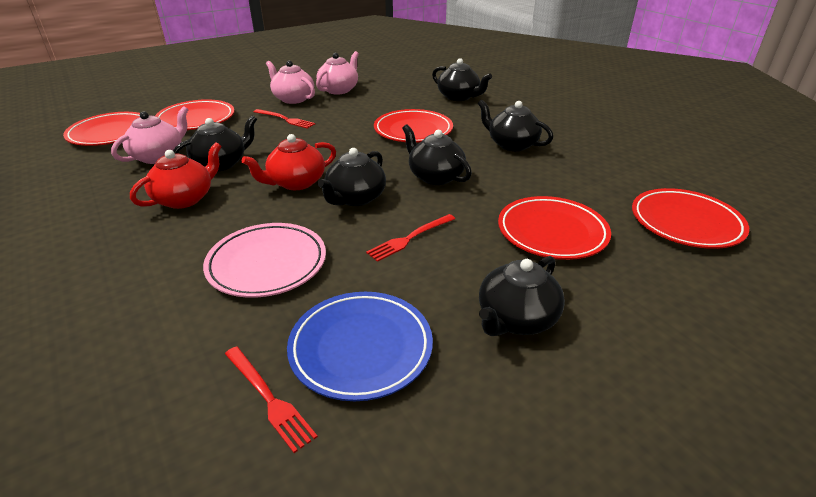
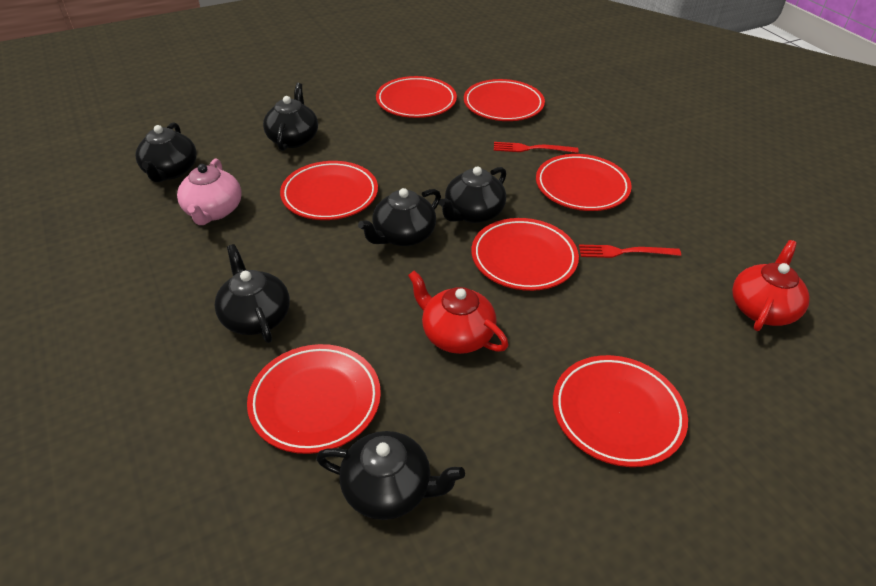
blue plate: [287,292,433,401] = 1 -> none = 0
pink plate: [203,223,326,298] = 1 -> none = 0
pink teapot: [111,106,188,164] [266,60,315,104] [316,51,359,94] = 3 -> [177,159,242,225] = 1
red fork: [225,346,318,453] [254,109,315,129] [366,214,455,262] = 3 -> [494,142,579,153] [579,245,681,258] = 2
red plate: [63,112,140,146] [155,99,234,130] [374,109,453,143] [498,196,611,260] [632,188,749,249] = 5 -> [247,344,381,454] [280,161,378,220] [376,76,457,118] [464,79,545,121] [471,218,579,291] [536,154,632,211] [553,355,688,467] = 7

